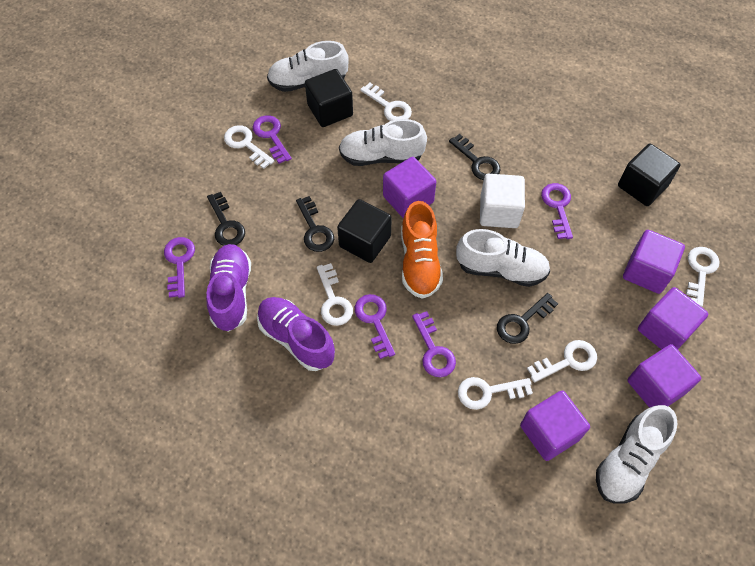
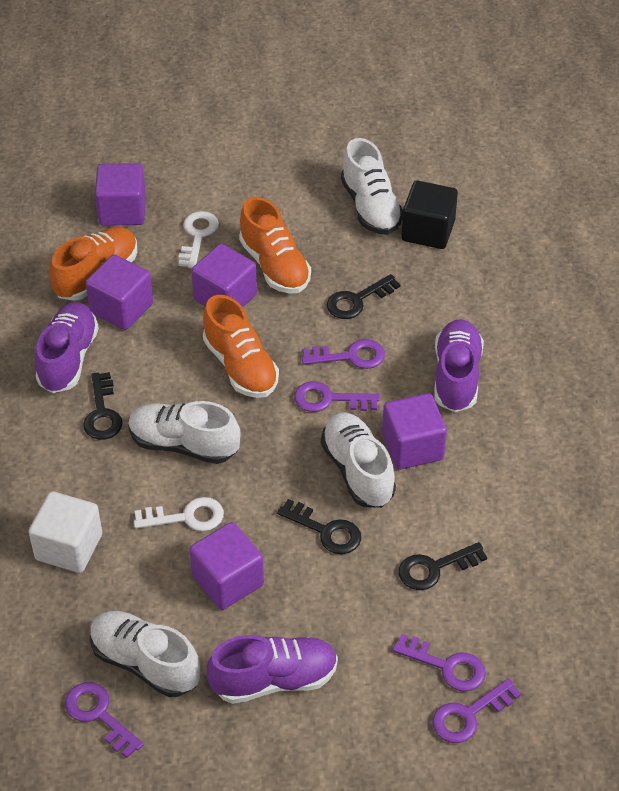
black cube: [305,69,353,127] [337,199,392,263] [618,144,680,206] = 3 -> [401,180,458,249] = 1
orange shoe: [401,201,443,299] = 1 -> [49,227,137,301] [203,295,279,398] [239,197,311,294] = 3
purple shoe: [206,244,251,332] [257,297,335,371] = 2 -> [35,302,99,393] [207,635,338,704] [434,319,484,412] = 3
white key: [224,125,274,169] [317,263,353,326] [360,83,412,121] [458,377,533,410] [527,340,597,383] [686,247,719,307] = 6 -> [134,497,224,531] [178,211,219,268] = 2

